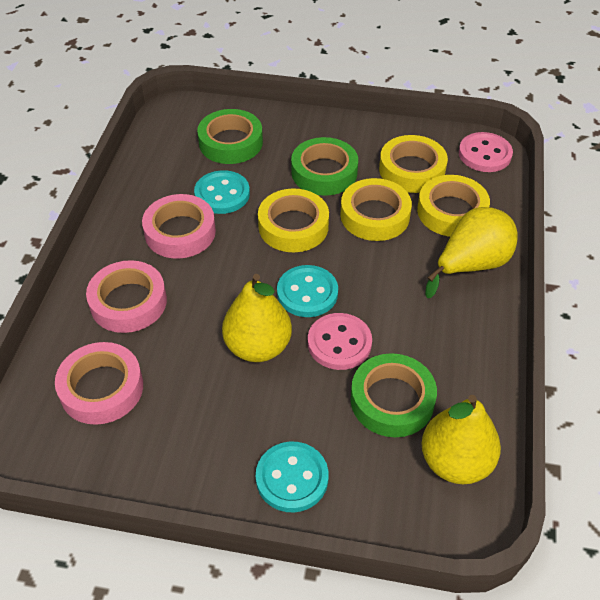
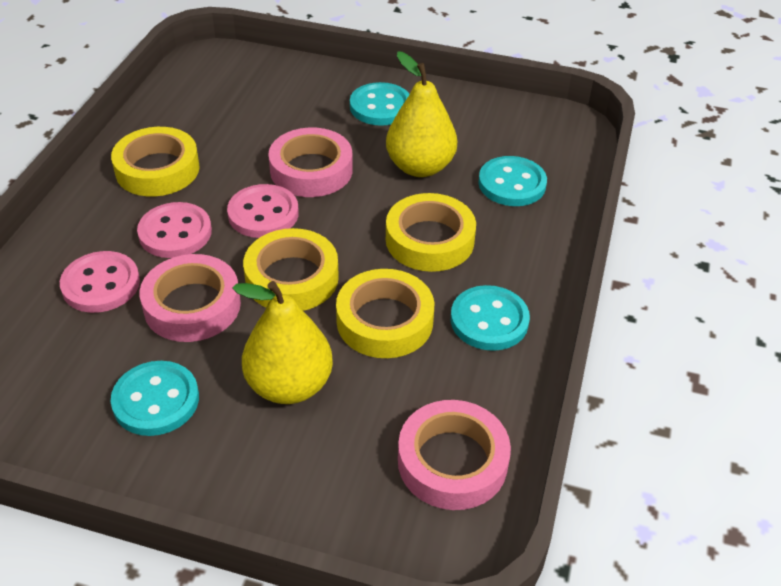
green tape: [197,109,263,164] [291,137,358,196] [351,353,437,437] = 3 -> none = 0
pink button: [308,313,372,370] [459,132,513,172] = 2 -> [60,251,140,313] [137,202,212,258] [227,184,299,238] = 3
turquoise button: [194,170,250,214] [256,442,329,512] [277,265,338,317] = 3 -> [111,361,199,436] [350,82,410,126] [451,285,530,351] [478,156,547,206] = 4
yellow pear: [222,274,292,362] [421,395,501,484] [425,207,518,298] = 3 -> [232,281,333,404] [386,51,457,177] = 2

